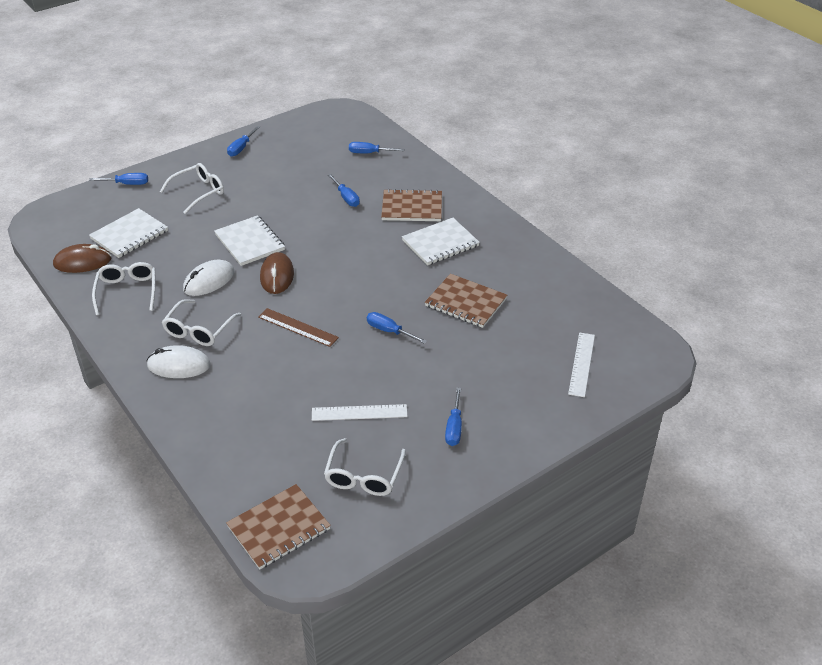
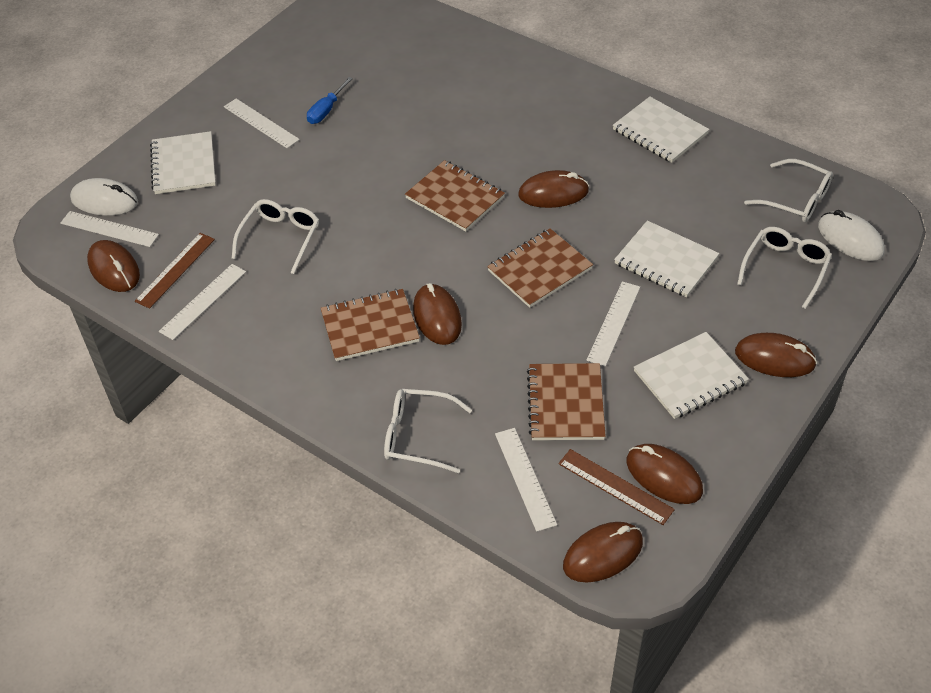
blue screwdriver: [89,173,148,185] [227,126,260,157] [328,174,360,207] [349,142,404,153] [367,312,427,344] [445,388,462,446] = 6 -> [307,77,353,124] = 1
brown mouse: [53,244,111,273] [260,252,294,294] = 2 -> [87,240,140,292] [413,283,462,345] [518,170,589,208] [563,522,643,583] [627,444,703,504] [735,333,817,377] = 6
brown notebook: [226,484,331,569] [381,189,442,221] [425,273,507,328] = 3 -> [321,289,420,361] [405,160,505,232] [487,228,593,308] [527,363,606,440] = 4
brown ruler: [258,308,339,347] = 1 -> [135,233,215,309] [558,449,675,525] = 2
white notebook: [89,208,168,258] [214,215,285,266] [402,218,480,265] = 3 -> [150,131,216,194] [613,97,709,163] [614,221,719,297] [634,332,749,419] = 4
white ruler: [312,404,408,421] [568,332,595,397] = 2 -> [60,211,159,247] [159,264,246,340] [224,98,300,148] [495,428,557,532] [586,281,640,366] = 5

